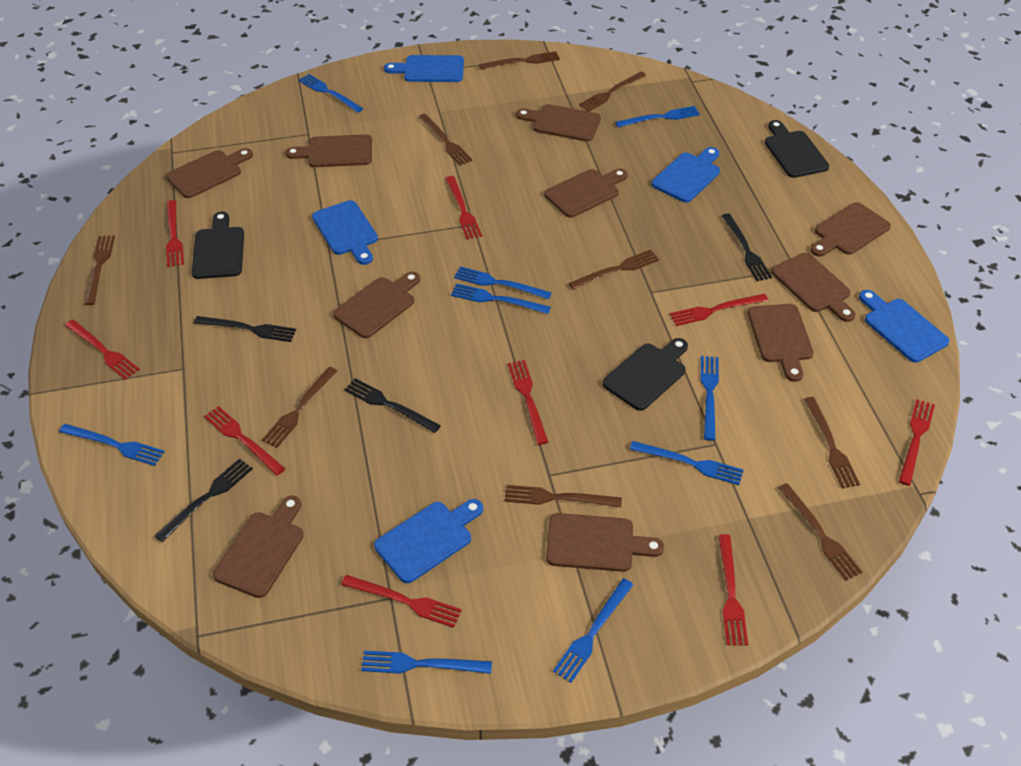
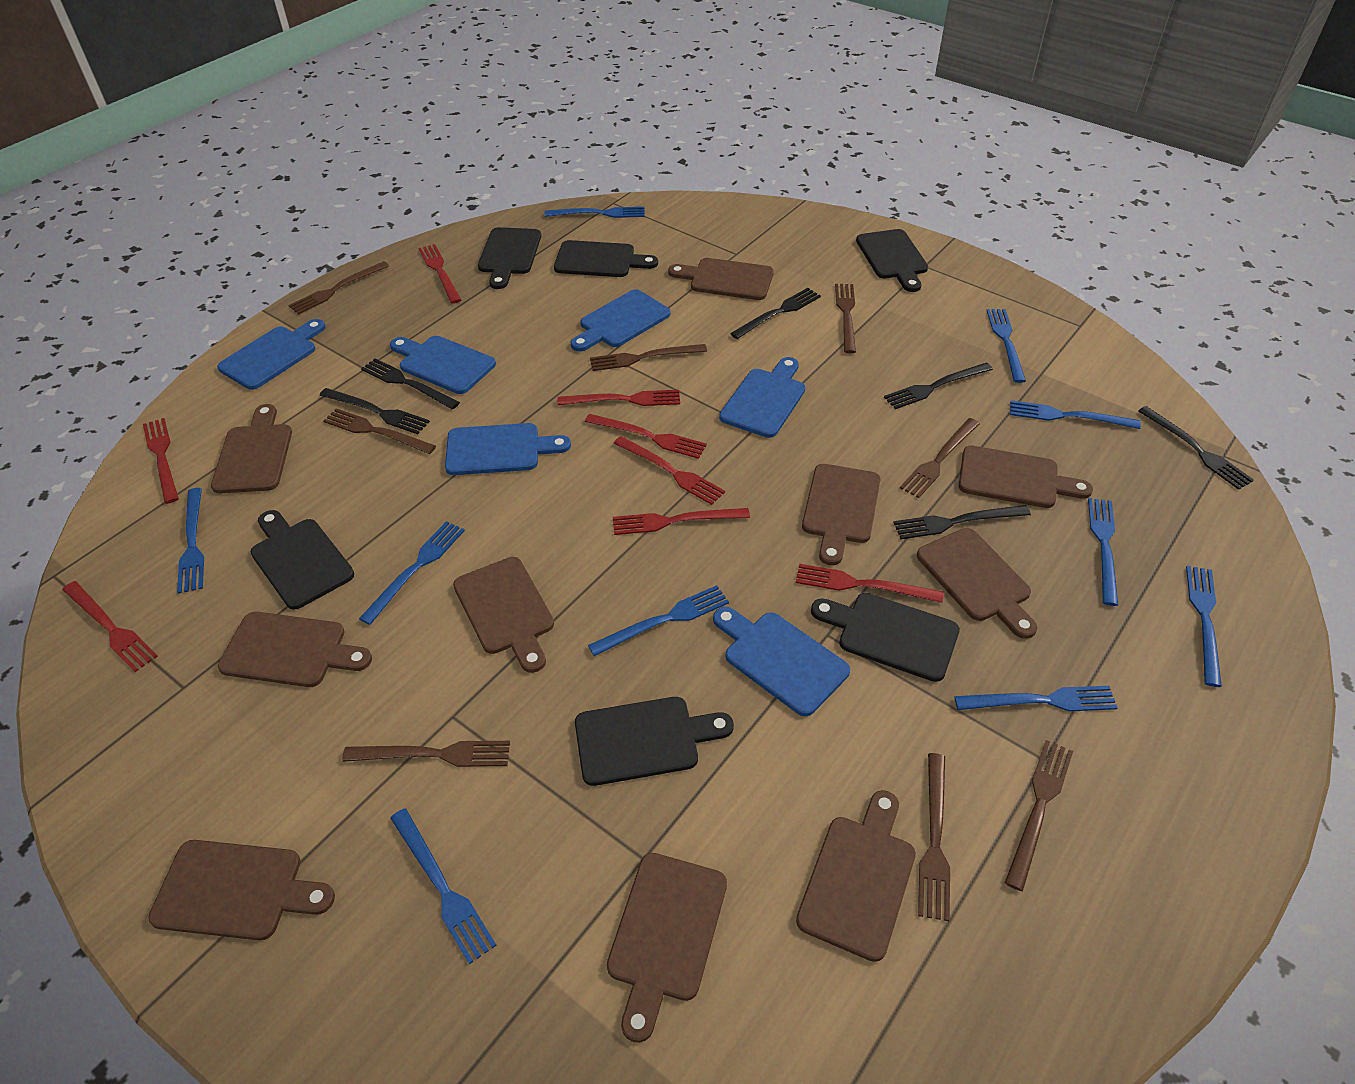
black cutting board: [192,212,244,279] [602,338,688,411] [765,120,829,178] = 3 -> [251,510,354,610] [478,227,541,289] [554,240,658,277] [575,697,734,786] [811,593,960,682] [856,229,928,292] = 6
black fork: [154,458,253,542] [194,316,296,342] [344,378,441,433] [722,213,772,281] = 4 -> [319,388,430,434] [361,358,460,410] [730,288,821,339] [884,362,993,409] [893,505,1031,539] [1138,406,1254,490] = 6
blue cutting board: [312,200,378,265] [374,499,483,583] [384,55,464,82] [652,147,720,203] [859,290,950,363] = 5 -> [217,319,325,390] [390,336,496,394] [445,423,571,475] [570,289,670,352] [713,607,850,716] [719,357,805,438] = 6
blue fork: [59,424,165,466] [298,74,364,113] [361,651,492,674] [451,284,551,314] [454,266,552,299] [553,578,634,683] [615,106,700,127] [630,441,744,485] [700,356,719,441] = 9 -> [177,488,204,594] [359,521,465,625] [390,808,497,964] [545,207,645,218] [588,585,729,656] [954,686,1118,712] [986,309,1026,383] [1010,400,1141,429] [1088,498,1118,606] [1186,566,1222,687] = 10
brown fork: [84,235,115,305] [262,367,337,448] [419,114,473,166] [478,51,560,70] [504,485,622,507] [569,250,659,290] [579,72,646,112] [778,483,862,581] [804,397,860,488] = 9 -> [288,261,389,315] [323,408,436,454] [342,741,510,767] [590,344,707,371] [835,284,856,353] [900,418,980,498] [918,753,950,921] [1005,740,1073,891] = 8
red fork: [65,319,140,380] [166,200,184,267] [204,406,285,476] [341,575,462,628] [445,176,482,240] [508,360,548,445] [670,294,768,326] [718,534,748,646] [899,399,935,486] = 9 -> [62,581,158,672] [143,418,179,504] [418,244,461,304] [557,390,680,406] [585,414,707,459] [613,508,750,535] [614,436,725,505] [796,564,944,603] = 8

